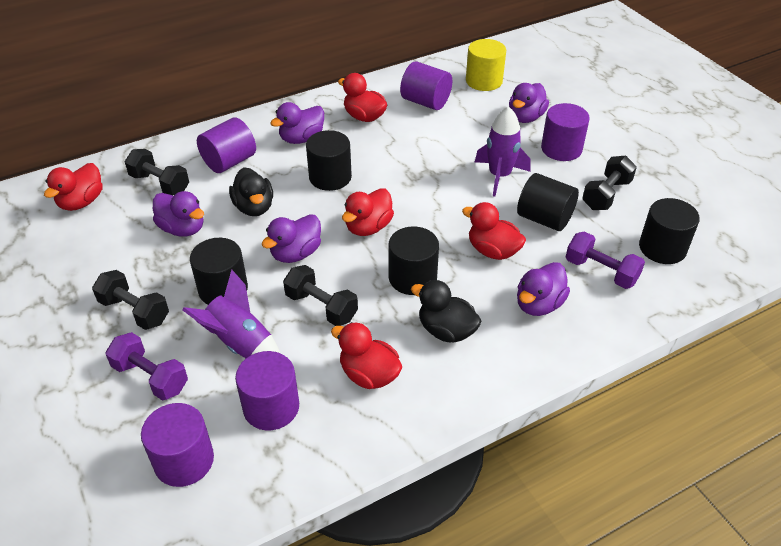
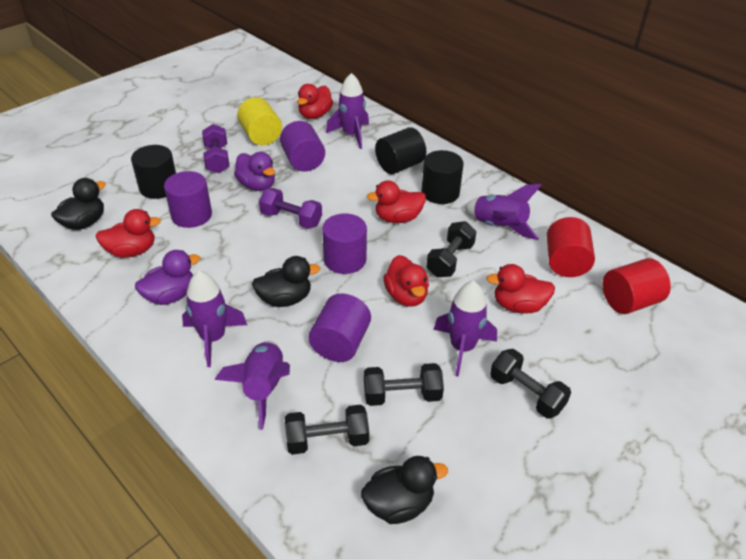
black cylinder: [190,238,248,305] [306,130,352,191] [389,226,439,295] [517,173,579,231] [639,198,700,264] = 5 -> [131,145,176,199] [375,127,426,174] [421,150,464,204] = 3
black duck: [229,167,273,216] [411,280,481,343] = 2 -> [51,178,106,230] [252,256,320,307] [361,456,448,524] = 3
purple cylinder: [141,403,214,487] [197,117,256,173] [235,351,299,430] [400,62,452,110] [541,103,590,161] = 5 -> [164,171,212,228] [280,121,325,171] [308,293,371,362] [322,213,367,274] = 4
purple duck: [153,191,204,237] [261,214,321,263] [270,102,324,144] [509,83,549,123] [517,262,570,316] = 5 -> [135,250,200,305] [234,152,275,191] = 2
purple rocket: [182,270,280,358] [475,106,530,197] = 2 -> [182,271,247,367] [215,341,290,430] [326,73,369,149] [433,281,497,377] [464,184,542,240] = 5
red cylinder: none = 0 -> [547,217,595,277] [603,258,671,314] = 2

